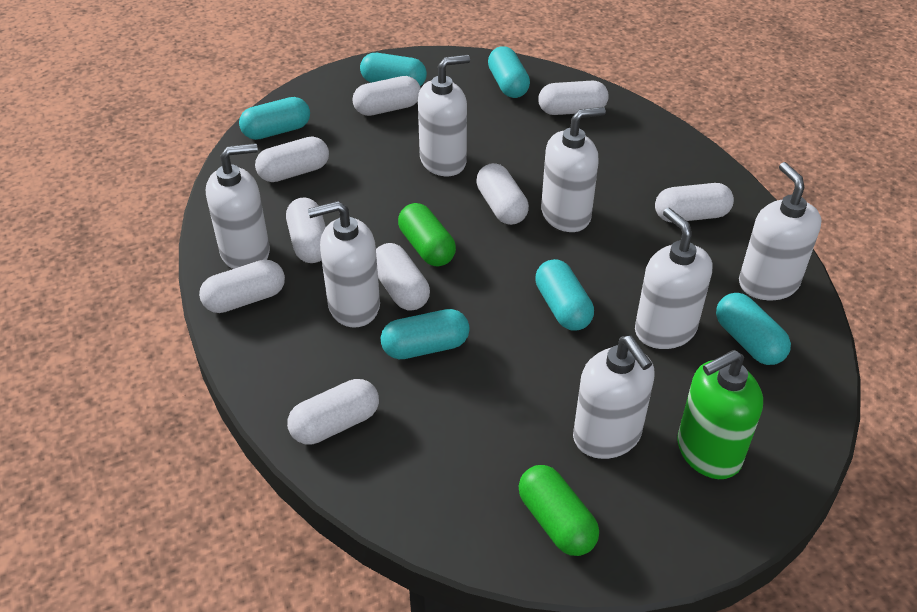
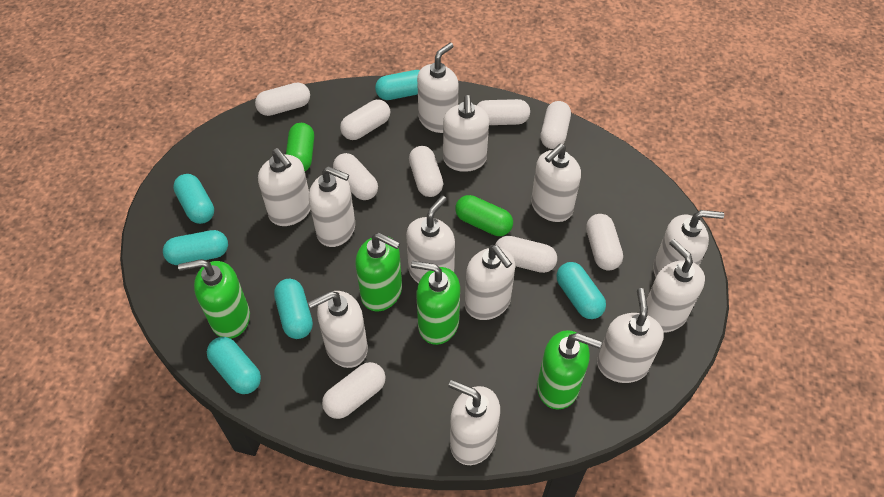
green soap dispenser: [677,350,763,479] = 1 -> [178,259,250,339] [355,233,402,311] [411,261,460,345] [537,330,602,410] = 4
white soap dispenser: [206,143,270,269] [308,201,380,328] [418,55,470,176] [541,107,606,232] [573,336,655,459] [635,208,712,349] [739,162,821,300] = 7 -> [258,148,310,226] [308,291,368,368] [309,166,355,247] [406,196,455,284] [417,43,459,133] [443,95,489,172] [449,380,500,465] [465,245,515,320] [531,144,581,222] [597,288,664,383] [646,239,705,333] [653,210,724,277] = 12

